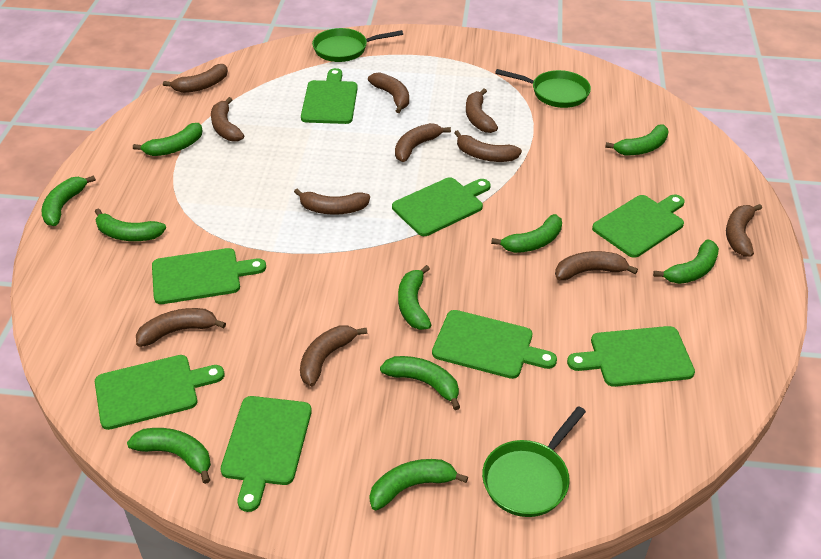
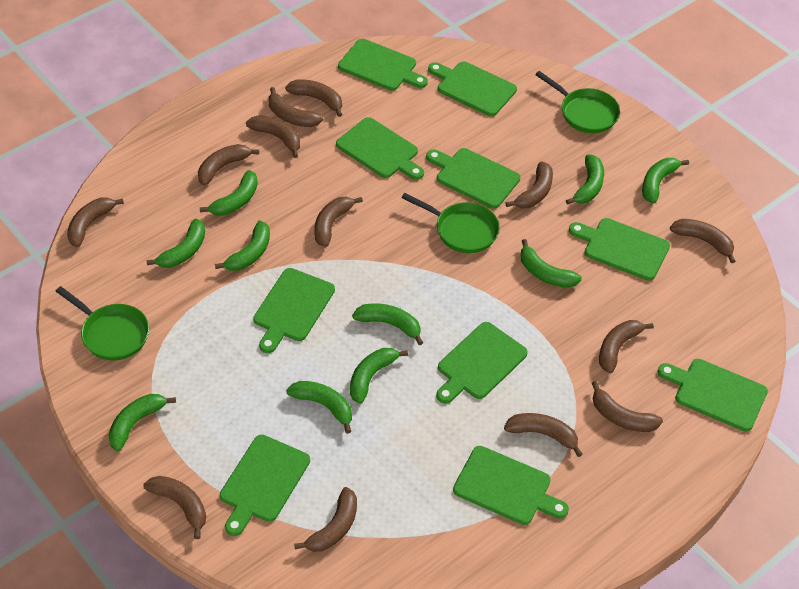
brown banana: [136,308,226,347] [163,64,228,93] [211,97,244,141] [294,189,370,215] [300,326,367,386] [368,72,409,113] [395,123,451,162] [454,130,522,162] [466,89,498,133] [555,251,638,280] [726,204,762,257] = 11 -> [67,197,124,247] [143,476,206,539] [198,144,259,186] [246,115,300,158] [268,87,323,127] [285,79,342,117] [294,487,357,552] [314,197,363,247] [504,413,582,457] [506,161,553,208] [592,381,663,432] [599,320,654,373] [670,219,735,263] = 13
green cutting board: [95,355,224,430] [152,248,266,304] [220,396,312,512] [301,68,358,124] [392,177,491,236] [432,310,557,379] [567,326,695,387] [592,194,685,258] = 8 -> [220,435,310,536] [253,268,335,353] [336,117,424,180] [338,39,428,91] [426,148,520,209] [428,61,517,116] [436,322,528,404] [453,446,569,525] [569,218,670,281] [658,359,768,432] = 10

